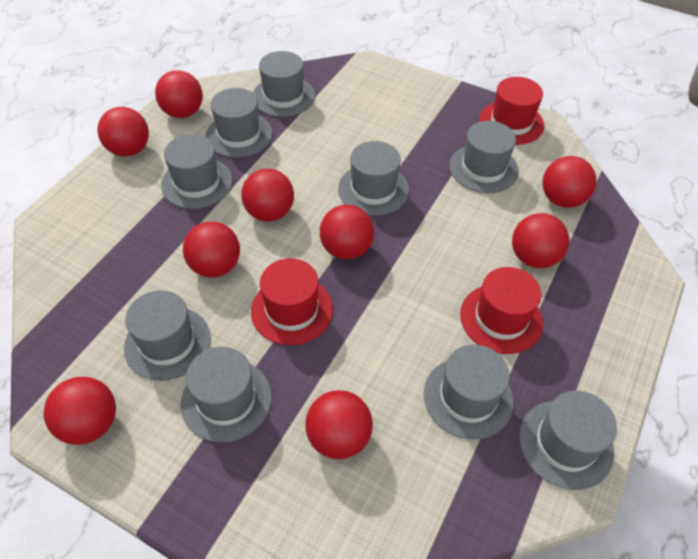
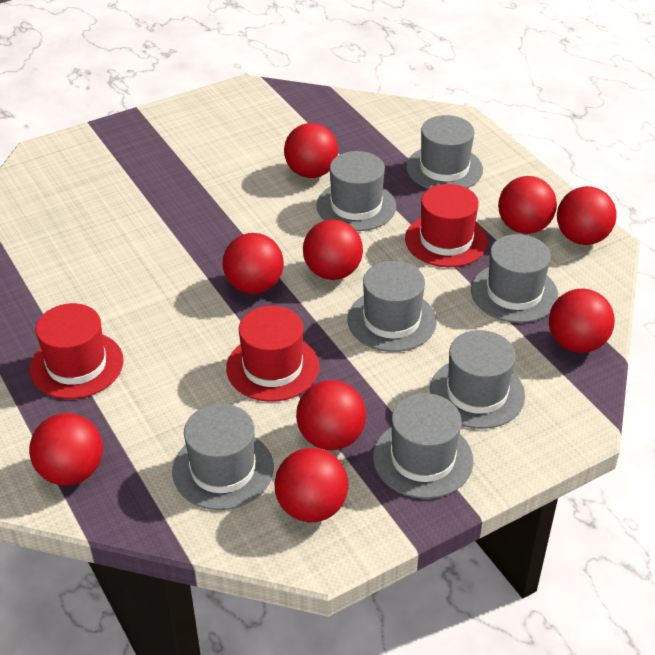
grey hat: [124,290,211,381] [161,134,232,209] [181,347,272,443] [206,88,273,158] [253,51,315,117] [338,141,409,216] [424,345,513,440] [449,121,519,193] [519,391,617,490] = 9 -> [172,404,274,510] [316,151,396,231] [348,261,437,352] [373,393,473,499] [406,115,483,189] [430,330,525,429] [471,234,558,323] = 7

